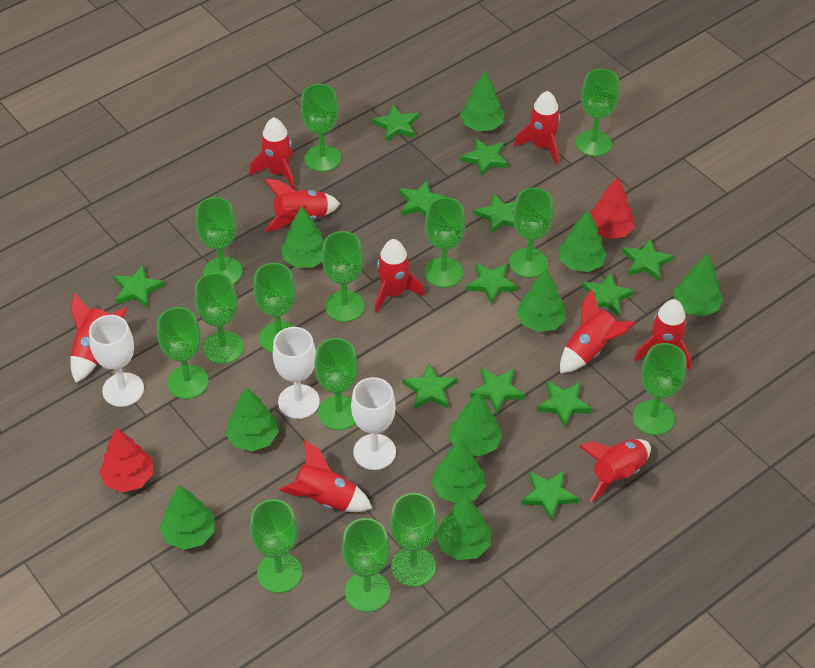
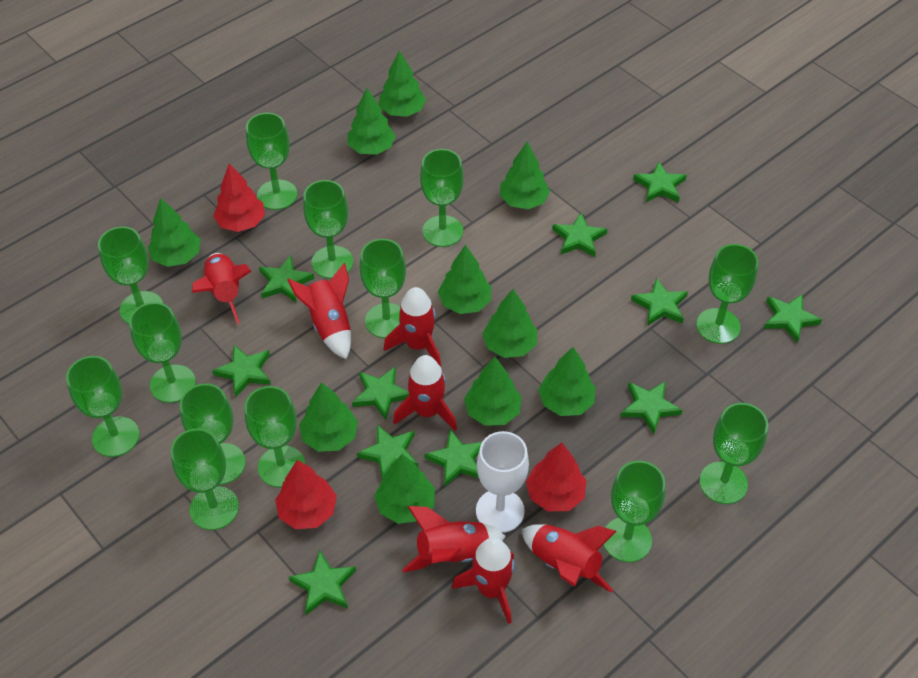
green goblet: [157,307,209,399] [195,197,243,284] [195,273,244,364] [250,499,302,593] [253,263,296,353] [301,84,341,172] [314,338,358,430] [322,231,365,322] [342,518,390,612] [390,493,437,587] [424,197,465,288] [509,188,554,278] [576,69,619,156] [633,343,687,435] = 14 -> [66,356,139,457] [98,226,163,324] [129,302,196,403] [171,428,239,530] [180,383,245,485] [245,386,306,488] [246,113,297,210] [303,180,354,279] [360,239,406,338] [420,149,464,247] [603,461,665,562] [696,244,758,344] [699,403,768,504] = 13
green star: [114,265,165,308] [372,105,419,141] [399,180,447,216] [403,363,457,409] [461,138,508,176] [466,263,518,304] [470,368,525,414] [474,193,515,234] [521,471,579,521] [537,381,592,428] [582,272,634,316] [622,239,673,281] = 12 -> [212,345,271,397] [259,256,314,302] [289,550,356,615] [352,366,409,420] [357,425,418,478] [425,429,482,487] [552,213,607,257] [621,381,682,434] [631,278,688,326] [633,161,687,203] [764,294,822,343] = 11
red rocket: [70,293,128,383] [250,117,295,190] [264,179,340,232] [279,440,372,512] [375,239,425,313] [514,91,560,165] [560,289,636,373] [579,439,651,502] [634,299,691,370] = 9 -> [192,253,252,324] [287,263,351,359] [384,287,441,367] [393,355,457,431] [402,506,506,573] [452,537,515,624] [522,524,617,593] = 7
red tree: [99,428,153,493] [590,177,635,239] = 2 -> [213,164,265,232] [275,460,337,529] [526,443,586,512] = 3
white goblet: [89,315,144,407] [273,327,320,419] [351,377,396,470] = 3 -> [476,431,529,533] = 1

